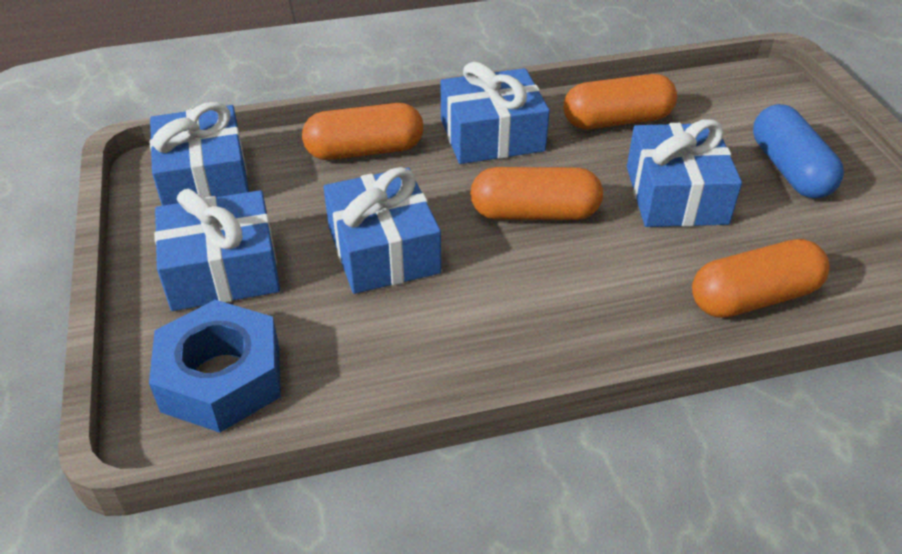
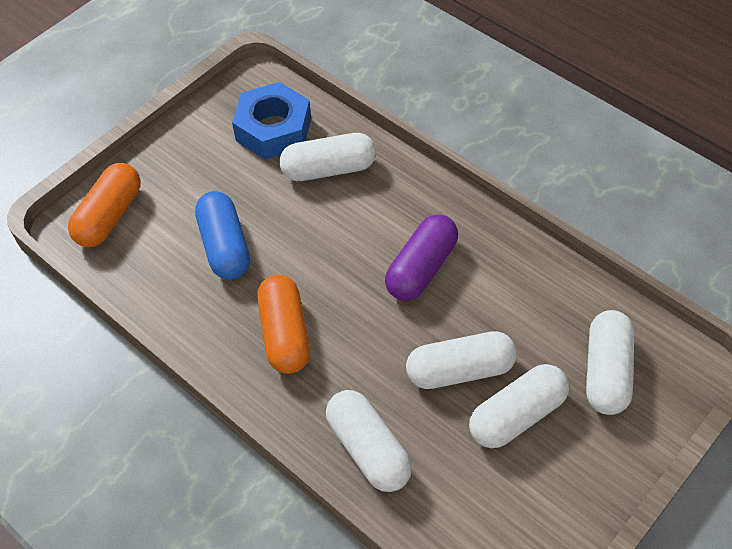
blue gift: [150,102,249,206] [154,189,280,311] [323,167,441,294] [441,62,550,164] [627,119,742,227] = 5 -> none = 0
orange capsule: [302,103,424,160] [470,167,603,220] [563,74,677,129] [692,239,829,318] = 4 -> [68,163,141,247] [257,275,310,374] = 2
purple capsule: none = 0 -> [385,214,458,301] = 1
white capsule: none = 0 -> [279,133,376,181] [326,390,412,492] [406,331,517,389] [469,364,569,448] [586,310,634,415] = 5

